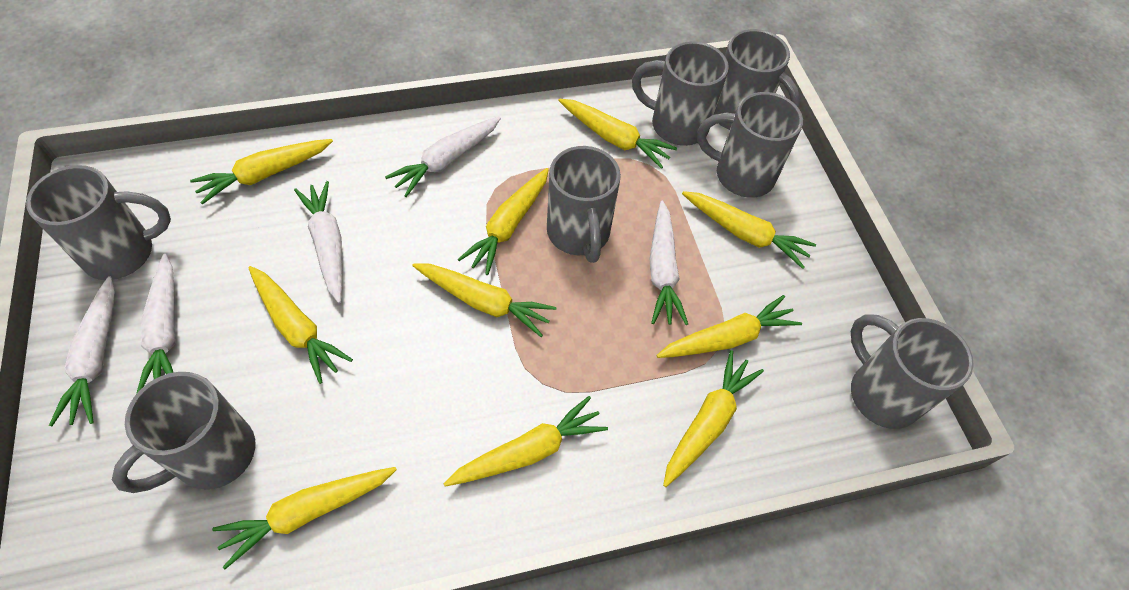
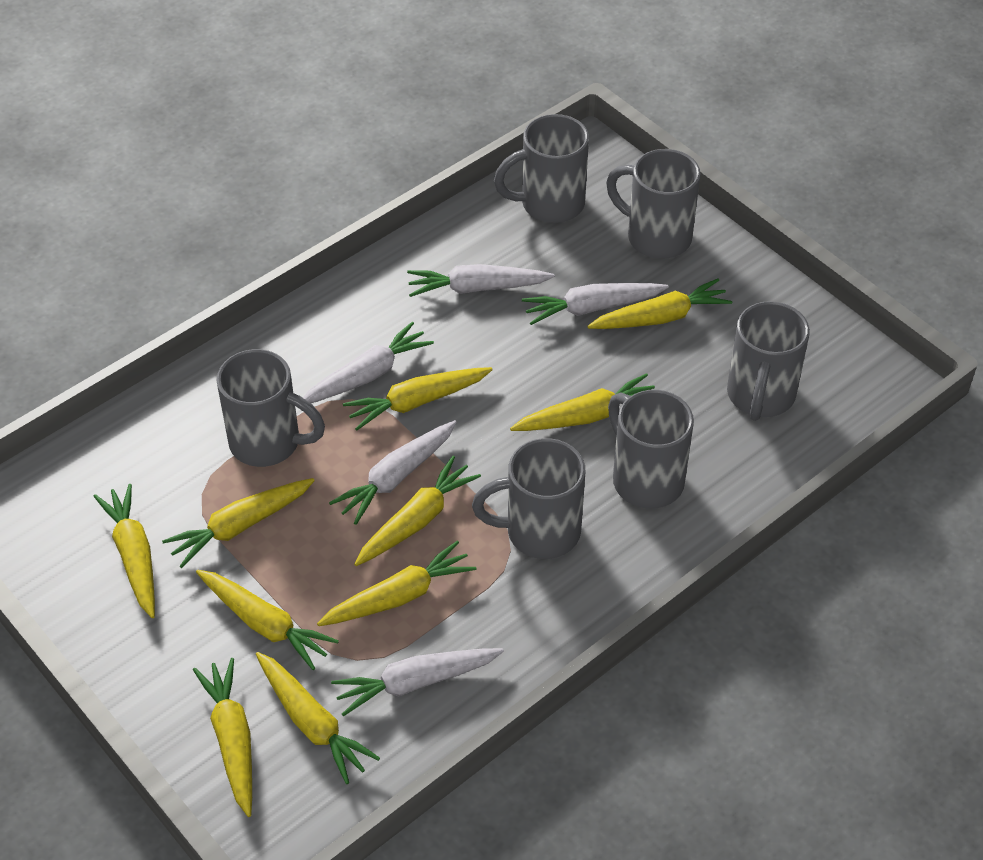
grey mug: [26,165,171,280] [112,372,255,493] [547,146,621,263] [632,41,729,146] [697,92,803,198] [714,29,800,130] [851,314,974,429] = 7 -> [217,349,325,467] [472,438,585,559] [494,114,589,223] [606,149,701,259] [608,390,694,509] [727,301,810,421] = 6

